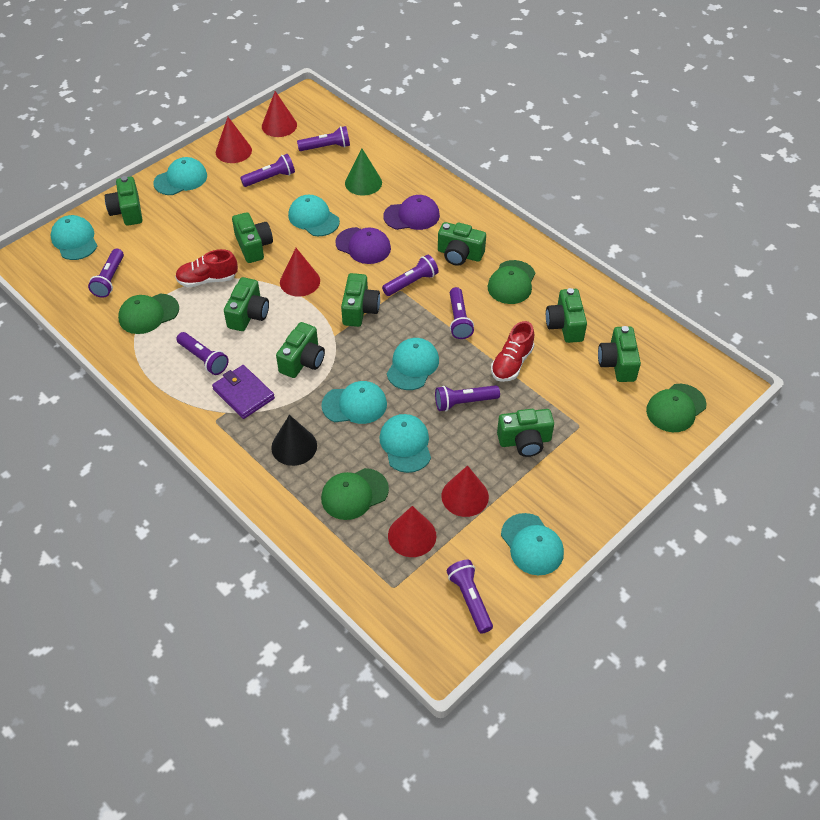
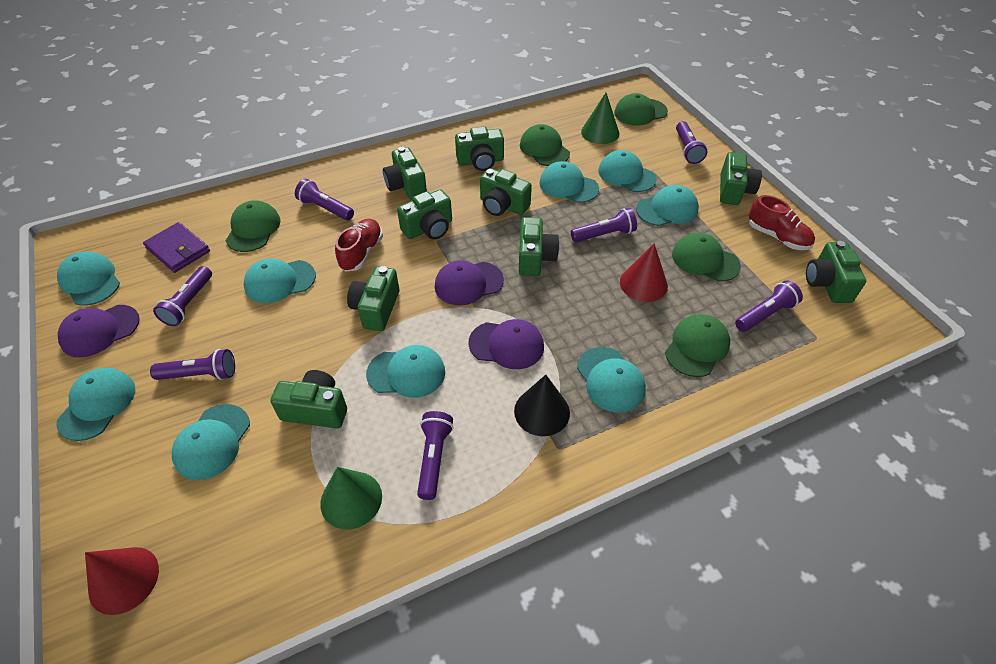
green cap: [118,294,179,334] [321,468,389,520] [488,260,535,304] [646,384,707,432] = 4 -> [226,200,281,252] [520,124,570,166] [614,93,668,126] [665,314,730,377] [672,233,741,282] = 5
green cone: [345,149,382,196] = 1 -> [320,467,382,530] [581,93,619,144] = 2
purple cap: [335,227,391,264] [384,195,440,230] = 2 -> [58,305,140,357] [435,260,504,305] [468,319,544,369] = 3
purple flashlight: [88,249,124,298] [176,332,229,375] [240,154,295,187] [297,126,350,151] [382,255,438,296] [435,385,500,411] [447,560,493,634] [450,287,474,339] = 8 -> [150,349,235,380] [153,266,212,326] [295,179,354,220] [417,411,454,500] [571,208,637,242] [676,121,707,164] [735,280,803,332] = 7
red cone: [216,117,252,163] [262,91,297,137] [280,248,320,297] [388,506,436,557] [442,465,489,517] = 5 -> [85,547,159,615] [620,243,668,302] = 2
turquoise cap: [51,215,97,260] [153,157,207,195] [288,195,340,236] [321,381,387,424] [379,414,431,473] [387,338,439,390] [501,513,564,575] = 7 -> [56,368,135,441] [57,251,120,306] [172,404,250,480] [244,258,316,303] [366,345,445,398] [539,161,599,203] [577,347,646,413] [598,150,657,192] [636,185,699,226] = 9

